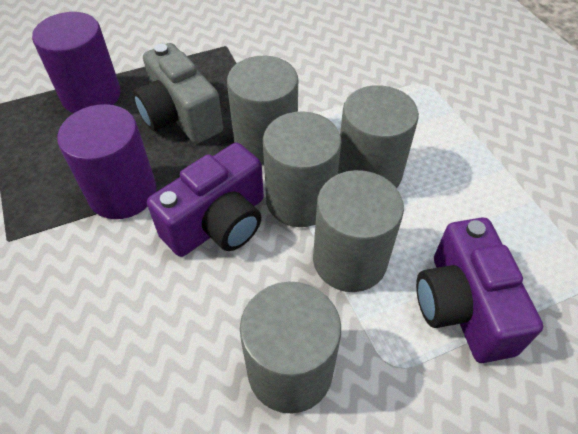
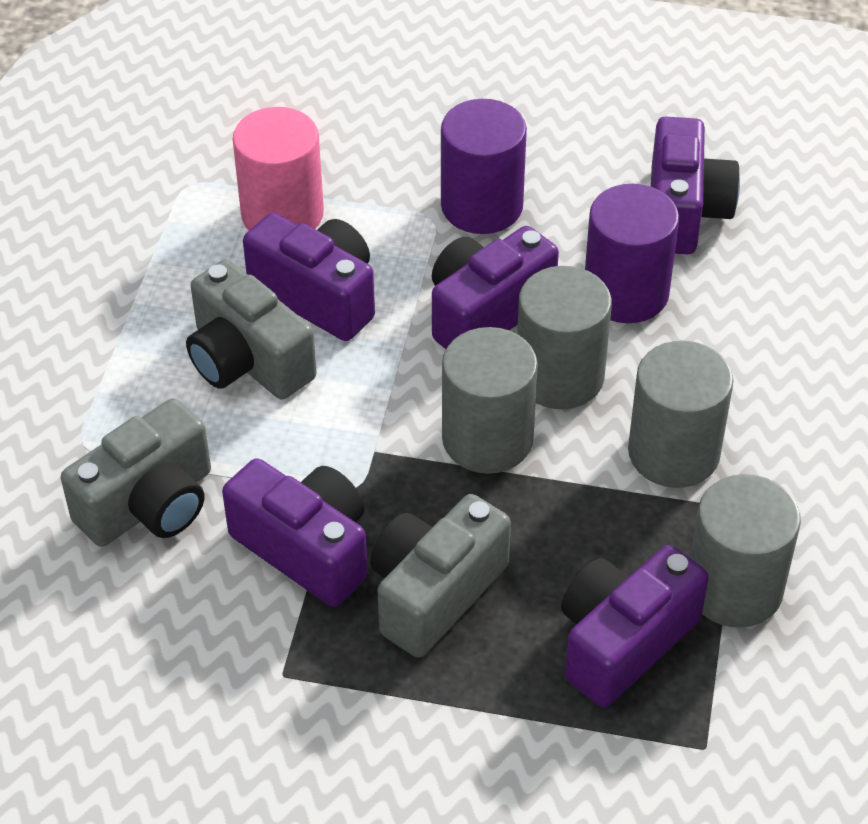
grey camera: [133,43,223,144] = 1 -> [61,398,211,547] [186,260,317,400] [370,494,511,658] = 3
grey cylinder: [227,56,298,165] [240,282,341,413] [263,111,342,227] [313,170,404,292] [338,85,419,188] = 5 -> [442,327,538,474] [517,266,612,409] [628,341,733,488] [690,474,801,628] = 4
pink cylinder: none = 0 -> [233,107,324,230] = 1
purple camera: [147,143,264,257] [416,218,543,363] = 2 -> [222,458,368,607] [243,213,375,341] [432,226,559,349] [561,545,708,707] [651,116,740,254] = 5

